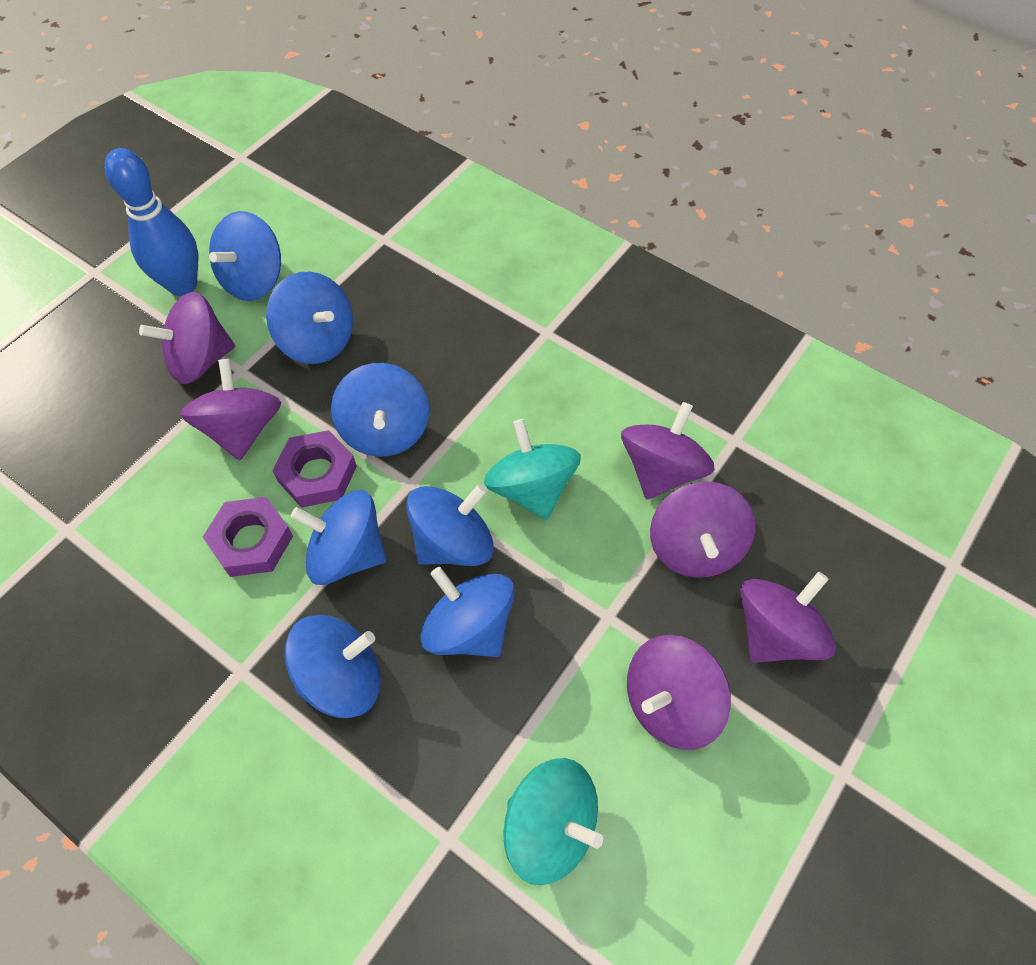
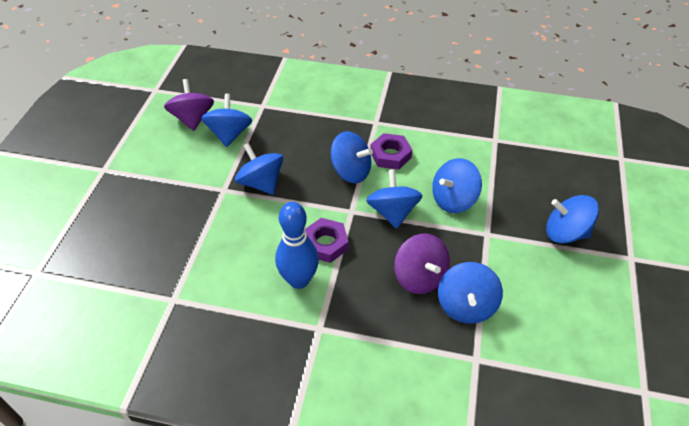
purple spinning top: [139,292,235,384] [180,359,281,460] [621,402,715,500] [627,635,731,750] [650,481,755,578] [740,572,836,663] = 6 -> [164,79,214,131] [394,233,450,294] = 2
turquoise spinning top: [484,419,581,520] [503,758,603,885] = 2 -> none = 0

